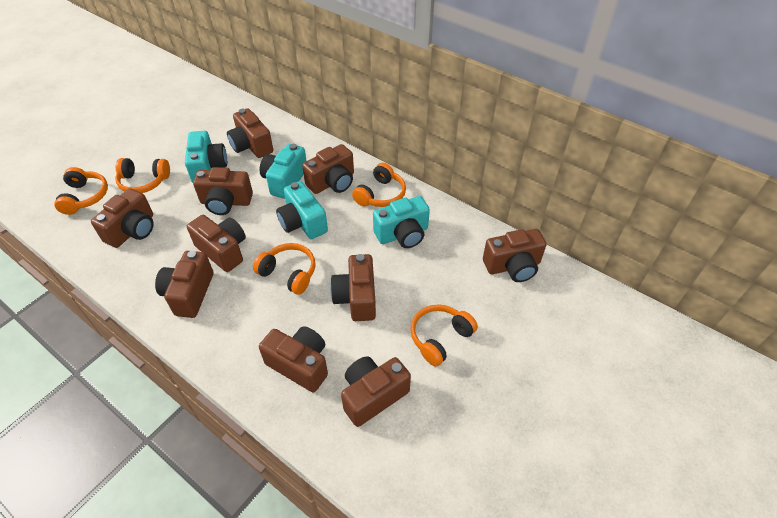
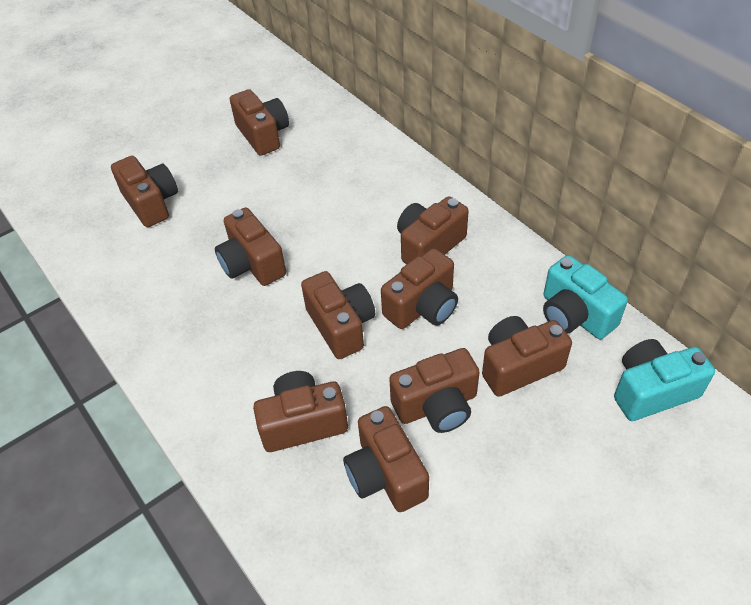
orange headphones: [54,167,108,215] [115,158,170,193] [253,243,315,295] [352,163,406,207] [410,304,478,366] = 5 -> none = 0
turquoise camera: [185,131,227,183] [259,144,306,199] [276,181,328,239] [373,196,430,248] = 4 -> [543,255,628,339] [614,339,715,421] = 2

